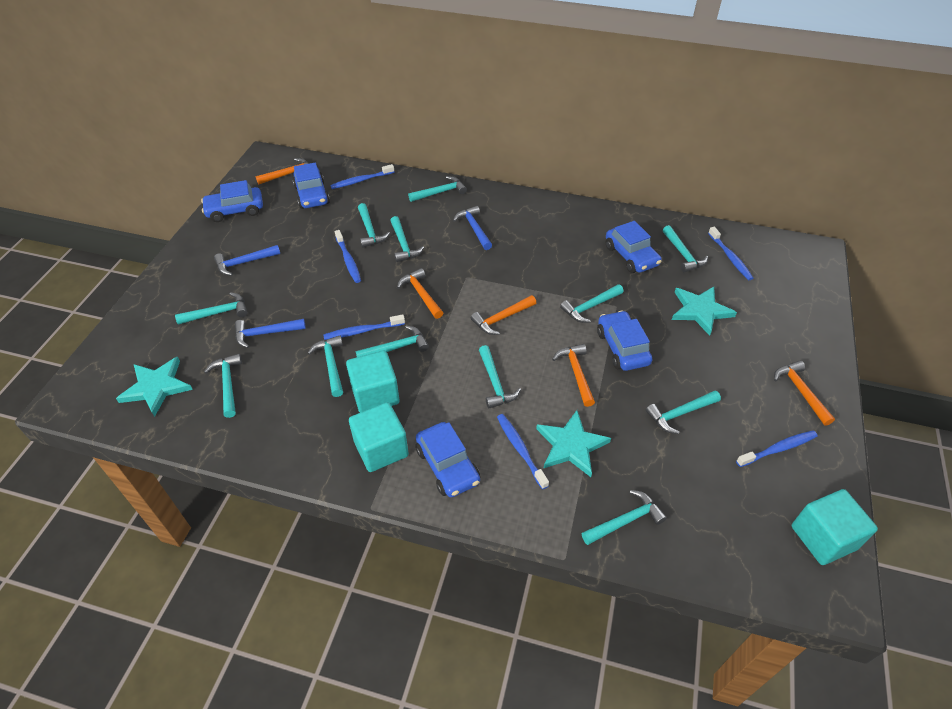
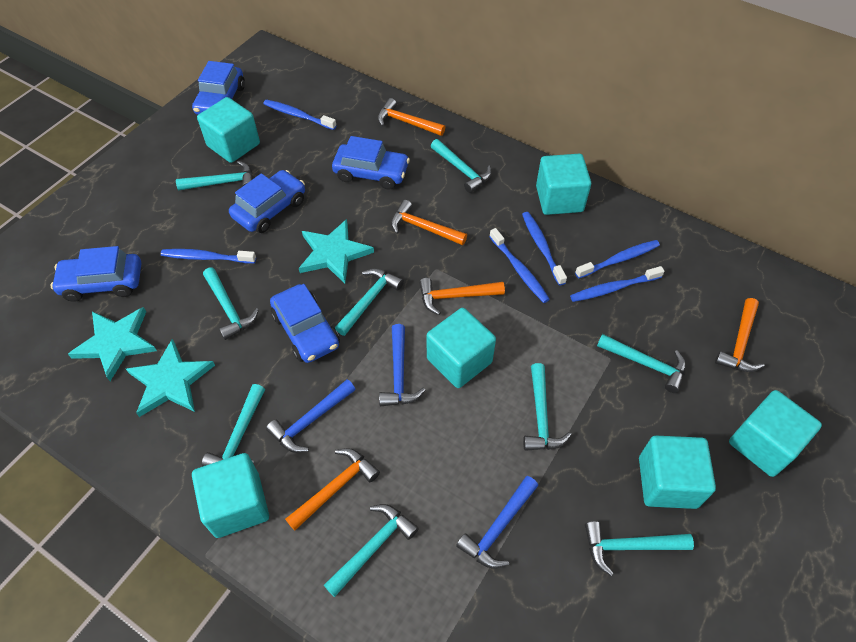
turquoise cube: [346,351,400,413] [349,402,409,472] [792,489,878,565] = 3 -> [192,453,269,538] [197,97,260,163] [427,308,496,388] [536,154,591,215] [639,436,716,509] [729,390,822,477] = 6
turquoise hammer: [175,292,247,324] [204,354,242,418] [308,336,343,397] [356,325,429,357] [358,203,390,248] [390,216,424,262] [408,176,467,202] [479,345,521,408] [560,284,624,323] [582,490,667,545] [646,391,721,434] [663,225,708,272] = 12 -> [176,161,253,191] [202,384,265,466] [203,267,259,340] [324,504,419,597] [335,268,404,336] [431,139,492,193] [523,363,571,451] [585,521,694,576] [597,334,686,393] = 9

